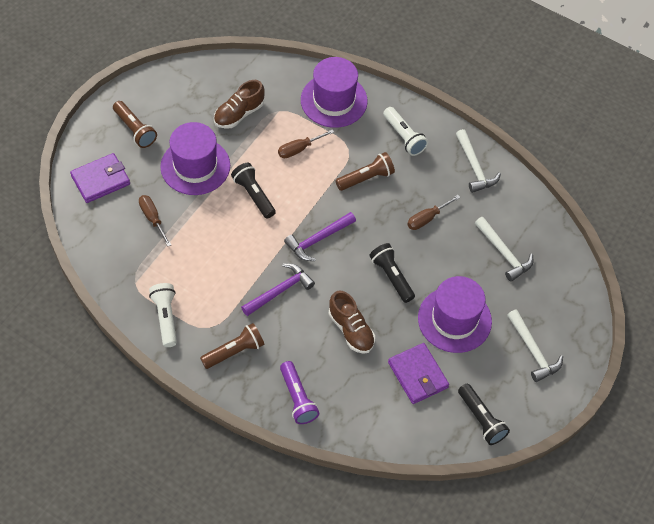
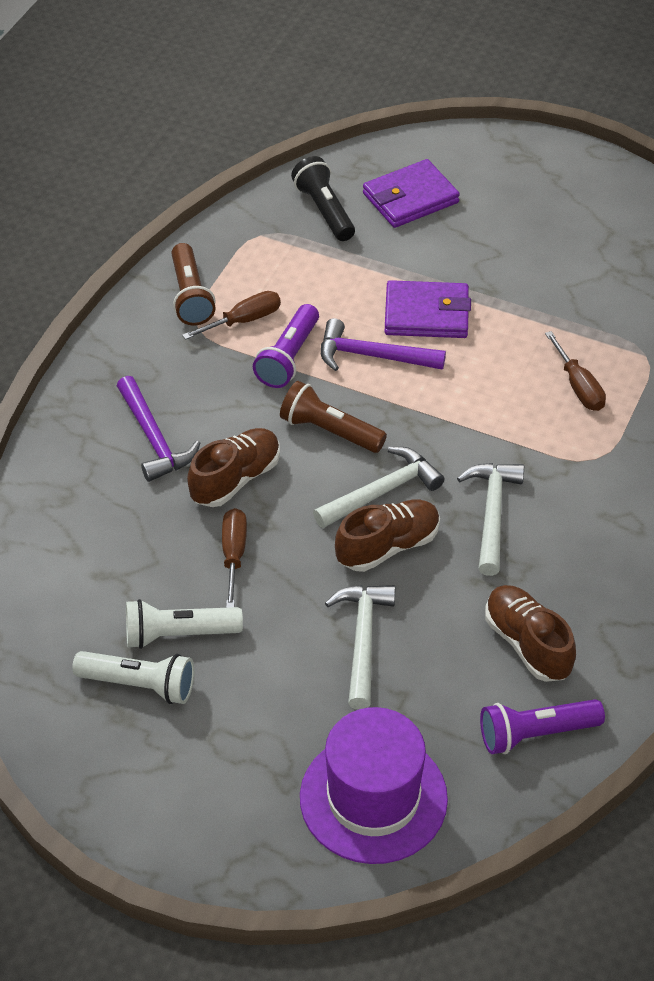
black flashlight: [231,163,276,219] [369,243,415,303] [458,384,510,445] = 3 -> [291,156,355,241] = 1
brown flashlight: [113,101,157,148] [200,323,264,369] [335,152,395,191] = 3 -> [171,243,216,326] [280,381,387,453] = 2
brown shoe: [214,80,265,129] [329,291,375,354] = 2 -> [187,428,280,507] [335,500,440,572] [485,585,576,682] = 3
purple flashlight: [280,361,319,424] = 1 -> [253,304,319,388] [480,699,605,754] = 2
purple hat: [160,122,230,195] [301,57,368,128] [418,276,492,353] = 3 -> [300,707,448,864] = 1

